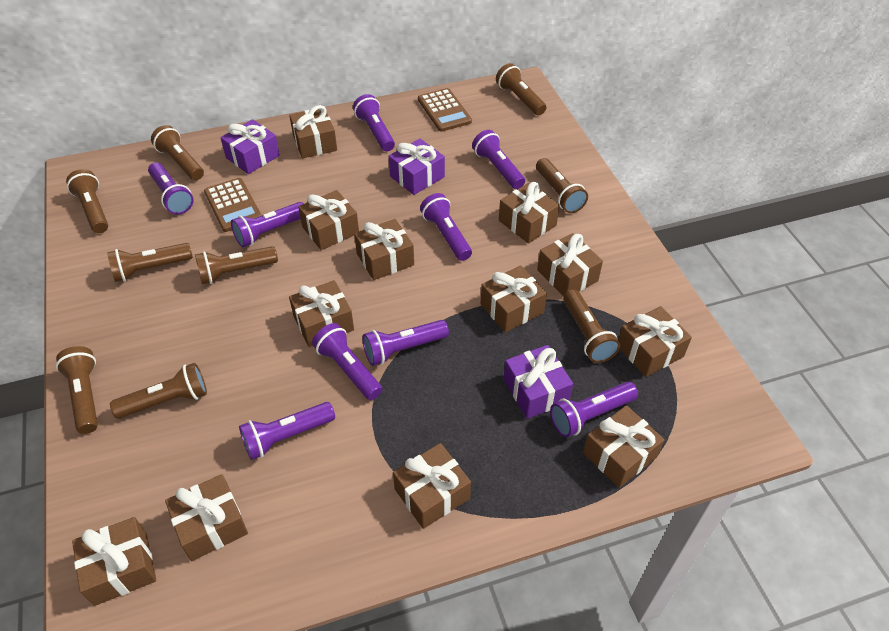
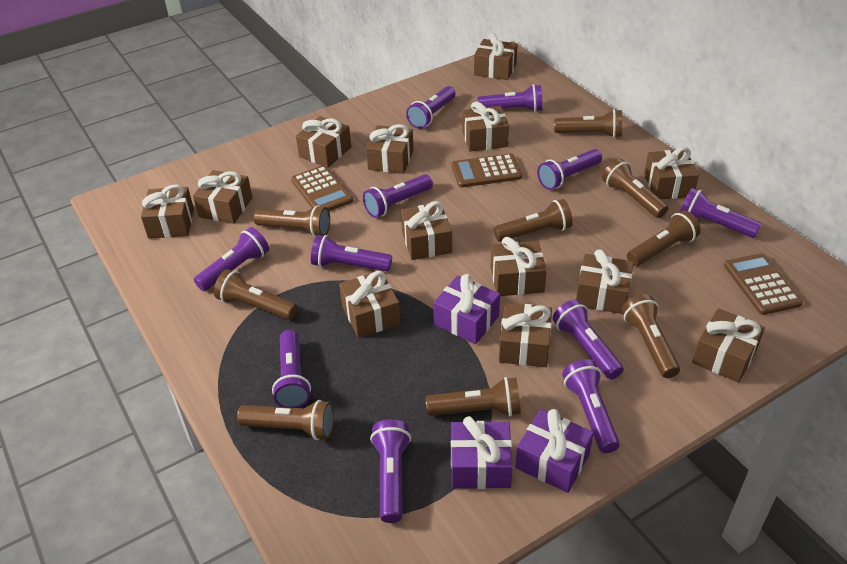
brown calculator: [204,178,262,232] [418,88,472,132] = 2 -> [291,165,353,211] [452,153,522,188] [724,253,803,315] = 3
brown gift: [72,517,156,606] [165,474,248,561] [289,105,337,158] [289,280,354,347] [298,190,359,250] [354,219,414,280] [393,443,471,529] [481,265,547,333] [499,182,560,243] [537,233,603,296] [583,405,664,488] [618,306,692,377] = 12 -> [141,184,194,239] [193,170,253,224] [296,116,351,168] [339,271,401,338] [366,124,414,174] [401,201,452,260] [462,101,509,151] [474,33,518,80] [491,237,547,296] [499,303,552,367] [576,249,634,314] [644,147,699,199] [692,308,765,383] = 13
purple flashlight: [148,162,194,215] [231,202,304,247] [239,402,335,460] [312,323,382,400] [353,94,395,152] [363,320,449,366] [420,193,472,261] [472,130,525,189] [550,382,638,437] = 9 -> [194,227,269,291] [272,330,311,408] [311,235,392,271] [363,174,433,218] [370,419,411,523] [406,86,456,129] [477,84,543,112] [537,149,602,190] [552,299,624,379] [562,359,620,453] [680,188,762,238] = 11

